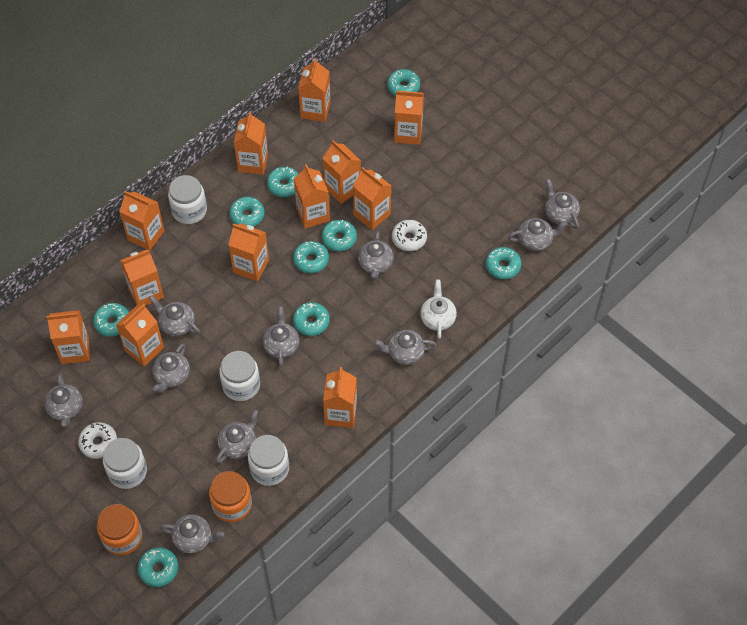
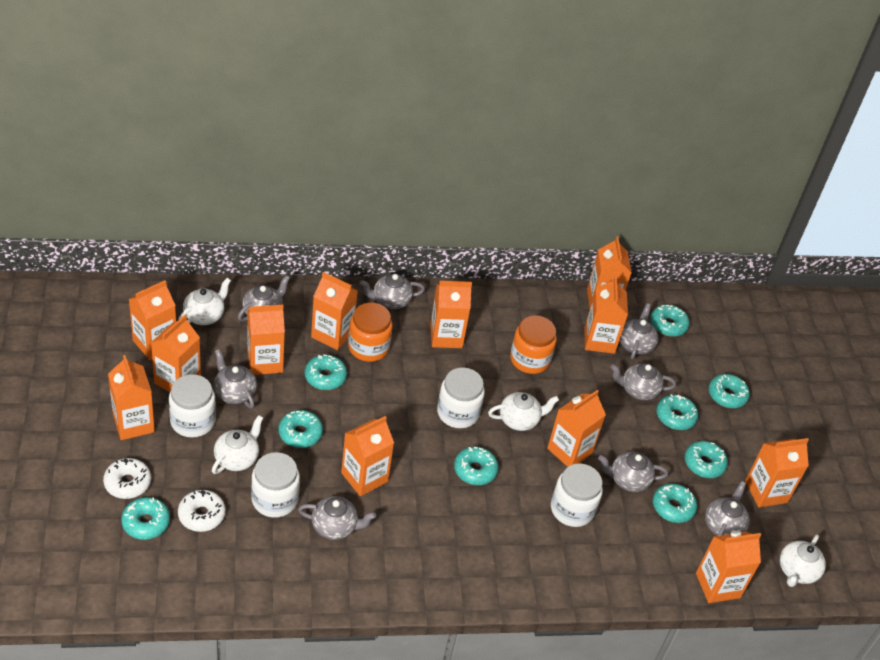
grey teapot: [44,374,83,428] [149,296,200,336] [152,343,190,393] [160,514,224,554] [216,410,258,463] [263,306,299,367] [358,231,394,280] [374,330,436,365] [508,218,567,251] [545,179,580,229] = 10 -> [214,349,257,409] [238,275,290,322] [298,496,376,540] [360,273,425,309] [598,452,668,492] [611,363,676,400] [619,303,658,360] [705,481,750,536] = 8
white teapot: [420,280,457,339] = 1 -> [178,278,231,325] [212,415,263,474] [488,392,559,431] [780,534,826,587] = 4

